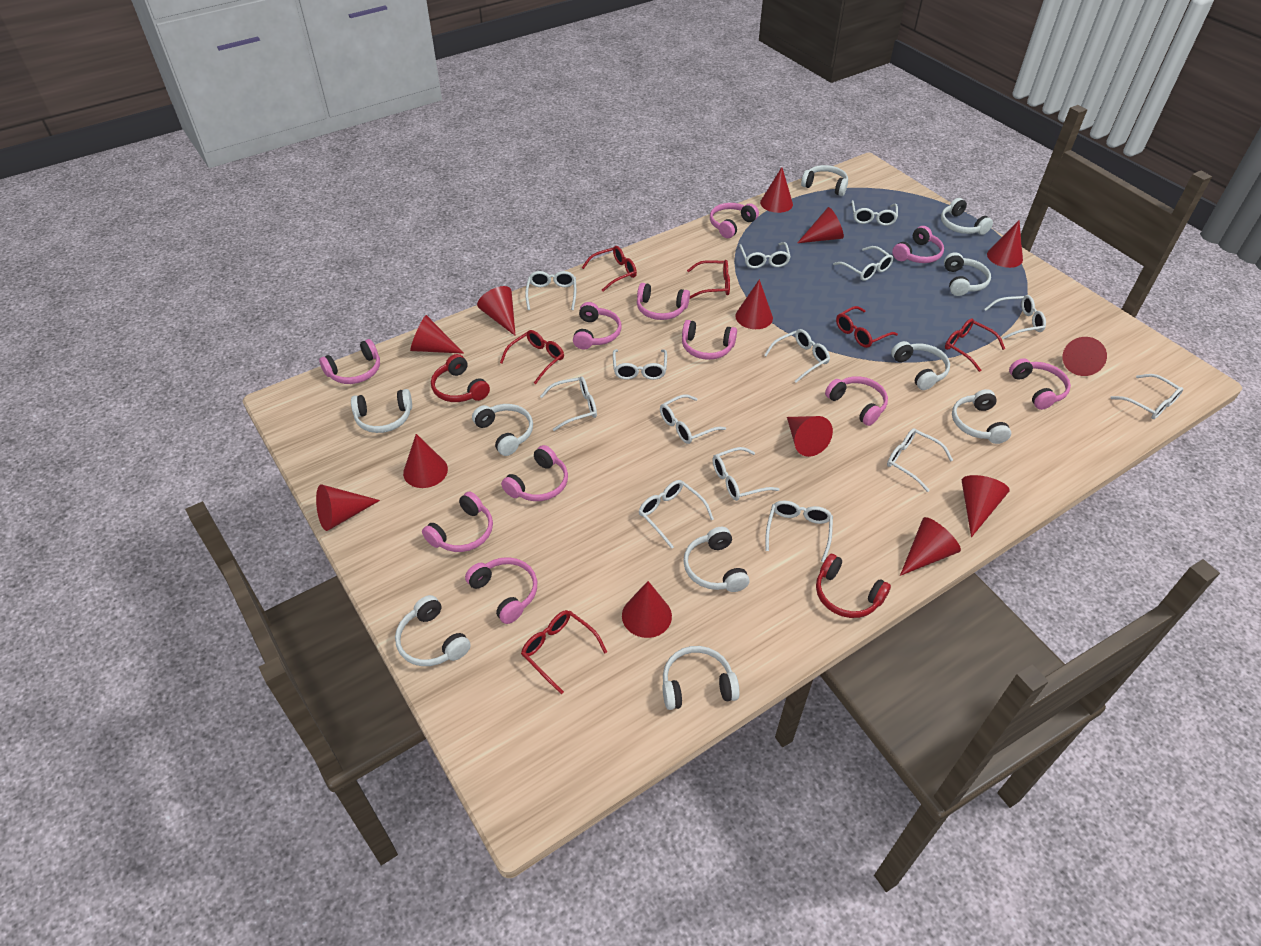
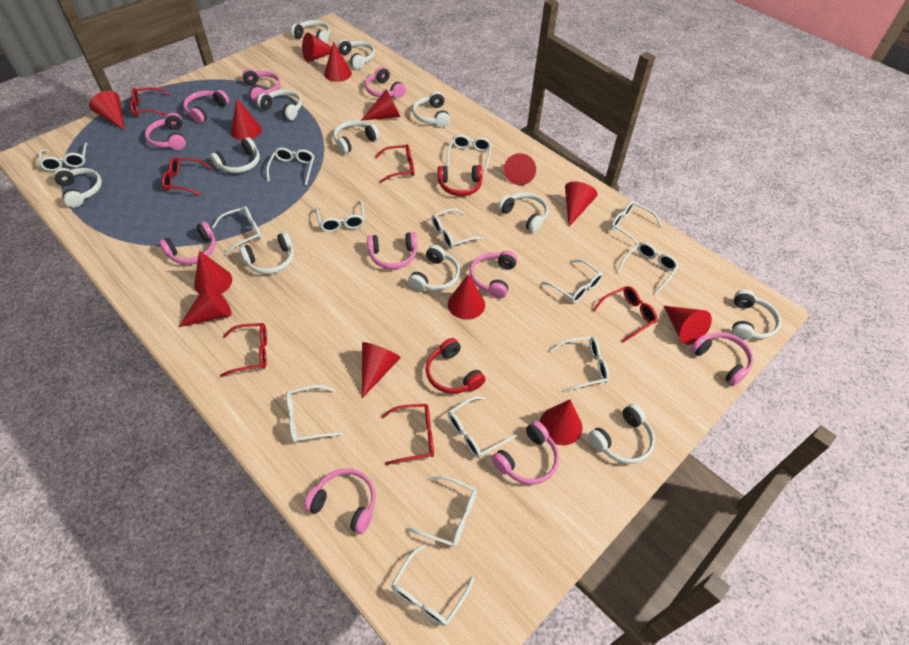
pink headphones: [319,339,380,384] [422,492,493,552] [465,557,537,624] [501,445,568,501] [573,302,621,349] [637,283,690,320] [682,320,737,360] [710,203,759,238] [825,376,888,426] [892,226,944,263] [1009,358,1071,410] = 11 -> [145,113,186,150] [159,222,216,264] [183,90,229,123] [242,69,281,102] [304,469,376,534] [365,67,406,98] [367,232,417,269] [469,251,517,299] [492,421,559,485] [691,332,753,386] = 10
white headphones: [351,389,412,433] [395,595,471,666] [472,404,533,456] [663,646,740,710] [683,527,750,592] [801,165,848,196] [891,341,950,390] [941,198,993,235] [944,252,991,296] [952,389,1011,444] = 10 -> [54,168,102,208] [210,137,260,173] [239,232,294,274] [257,89,302,120] [291,20,330,43] [333,120,380,154] [337,39,375,69] [408,245,460,291] [413,92,450,127] [498,192,548,232] [588,404,655,464] [732,290,781,340] = 12

